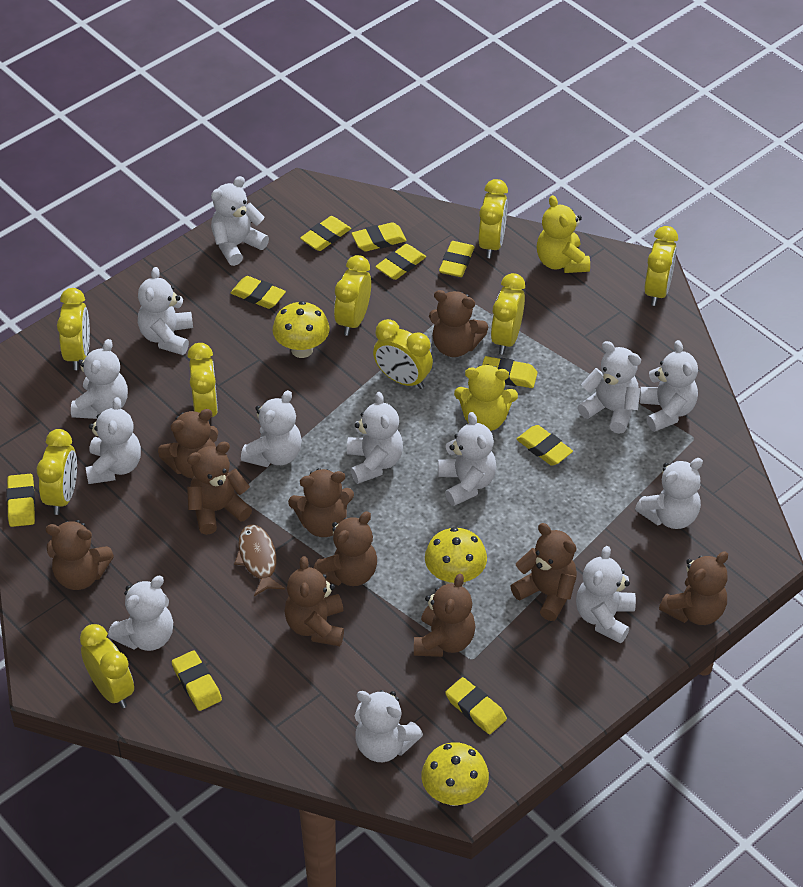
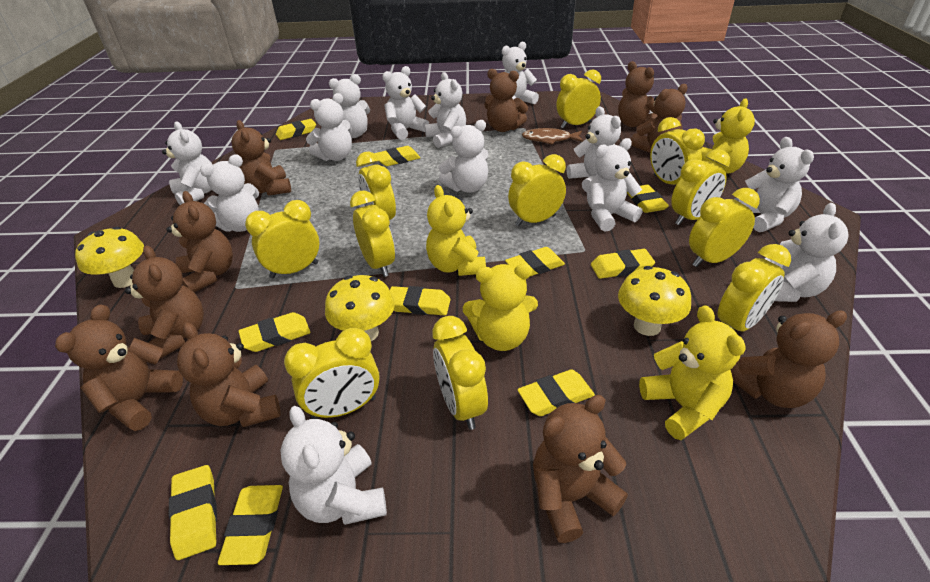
yellow clock: [37,429,77,515] [57,288,90,370] [80,624,134,708] [187,343,218,424] [334,255,371,336] [373,319,433,389] [479,179,508,258] [491,273,525,355] [645,226,678,306] = 9 -> [245,200,320,278] [284,328,380,419] [350,190,395,277] [356,152,396,227] [432,316,488,430] [508,154,566,227] [556,69,601,128] [650,117,705,185] [671,149,730,225] [689,188,760,267] [717,244,791,332] = 11
yellow teddy bear: [454,364,518,431] [537,195,590,273] = 2 -> [426,185,486,276] [463,264,538,351] [639,305,745,440] [701,99,755,174] = 4

